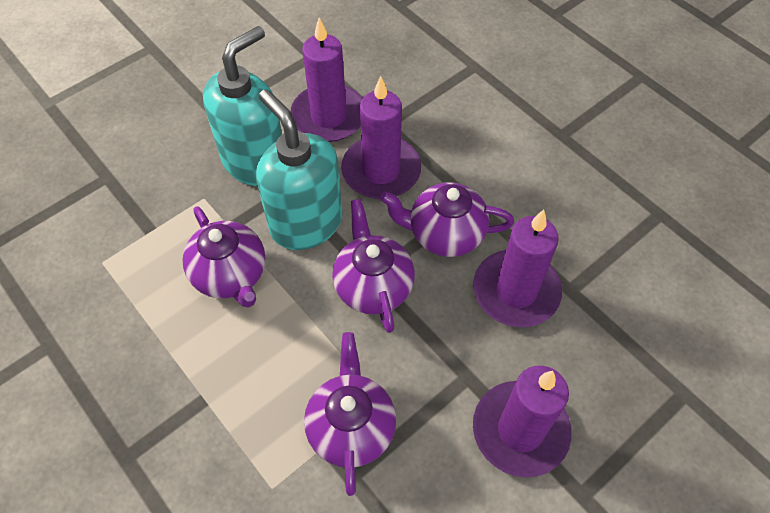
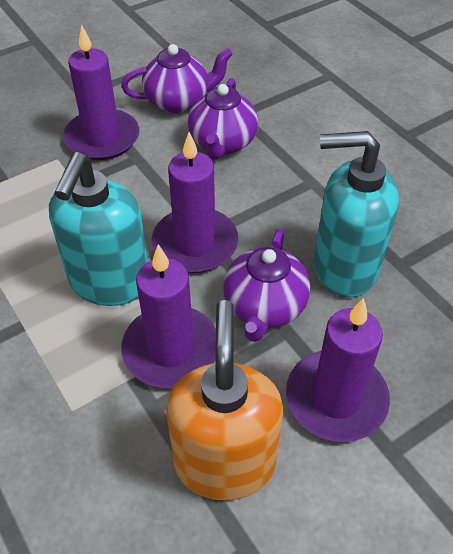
orange soap dispenser: none = 0 -> [166,300,283,501] = 1
purple teapot: [183,206,266,308] [304,332,396,496] [332,199,415,333] [380,182,514,257] = 4 -> [121,44,233,113] [188,78,258,160] [223,229,310,342] = 3

